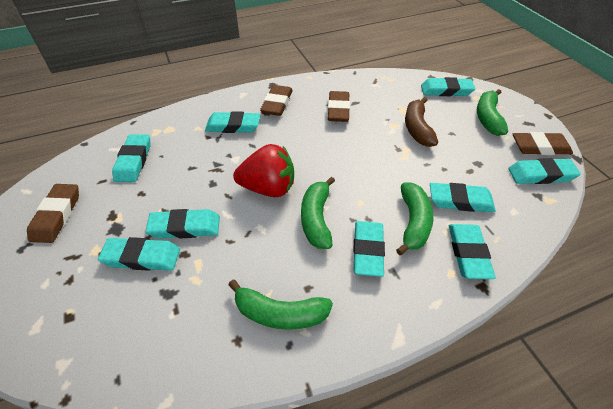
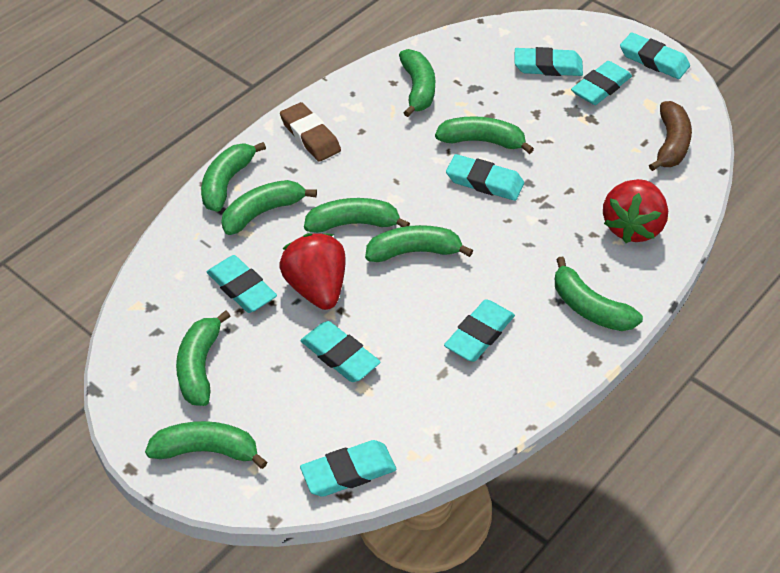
brown eraser: [27,184,79,243] [260,85,293,116] [328,91,350,122] [513,132,573,155] = 4 -> [280,102,341,162] = 1
green banana: [228,280,333,330] [301,177,335,249] [396,182,433,255] [477,89,508,136] = 4 -> [145,421,267,469] [176,310,230,406] [201,142,266,212] [221,180,317,235] [304,198,410,233] [365,225,473,262] [399,49,435,117] [435,116,534,154] [555,257,643,331] = 9
red strawberry: [233,144,294,197] = 1 -> [279,233,346,310] [603,179,668,243] = 2
turquoise eraser: [98,237,180,271] [112,134,151,182] [145,209,220,239] [205,111,260,133] [353,221,385,277] [421,77,475,96] [430,183,496,212] [449,224,496,279] [508,158,581,184] = 9 -> [207,255,277,313] [300,440,396,497] [301,321,381,382] [444,299,515,362] [446,154,524,201] [515,47,583,76] [571,61,632,105] [620,32,690,79] = 8

